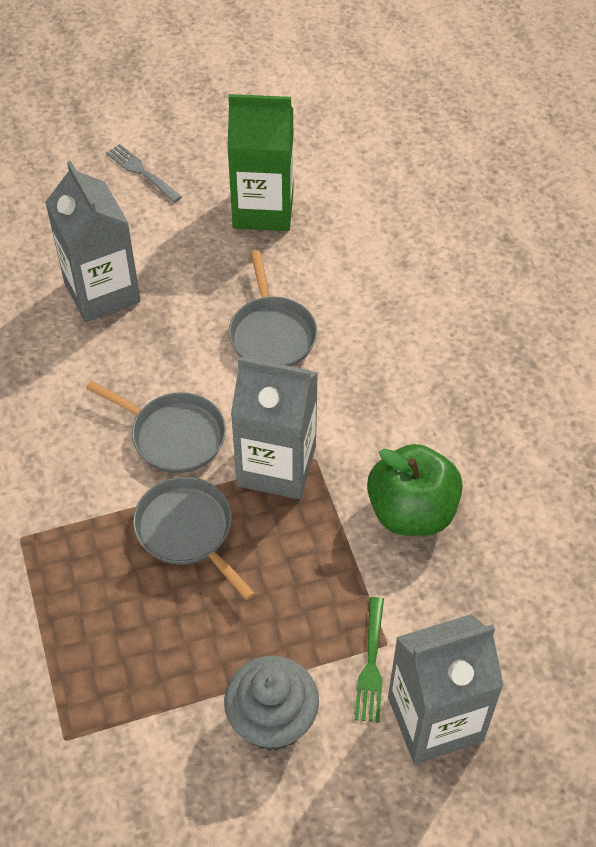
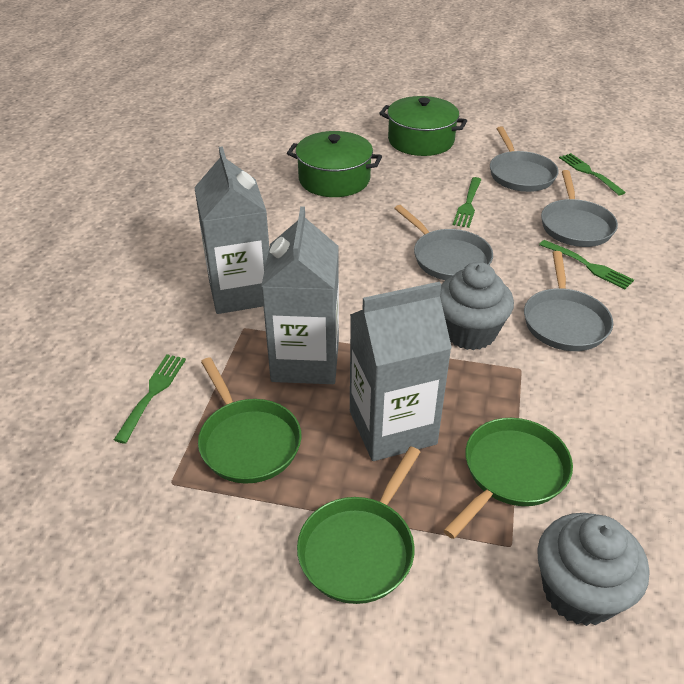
green apple: [367,444,463,536] = 1 -> none = 0
green carton: [227,94,294,231] = 1 -> none = 0
green fork: [355,597,384,723] = 1 -> [114,354,186,444] [453,177,482,228] [539,240,634,289] [559,153,626,195] = 4
green pan: none = 0 -> [198,357,301,484] [297,446,420,604] [443,418,573,539] = 3
green pot: none = 0 -> [287,131,382,197] [379,96,467,156] = 2
grey cupcake: [224,656,319,751] = 1 -> [440,262,514,350] [537,513,649,626] = 2
grey fork: [106,144,182,203] = 1 -> none = 0
grey pan: [86,381,226,473] [133,477,255,600] [228,251,318,366] = 3 -> [394,205,493,280] [490,126,559,192] [524,251,613,351] [541,170,618,247] = 4

